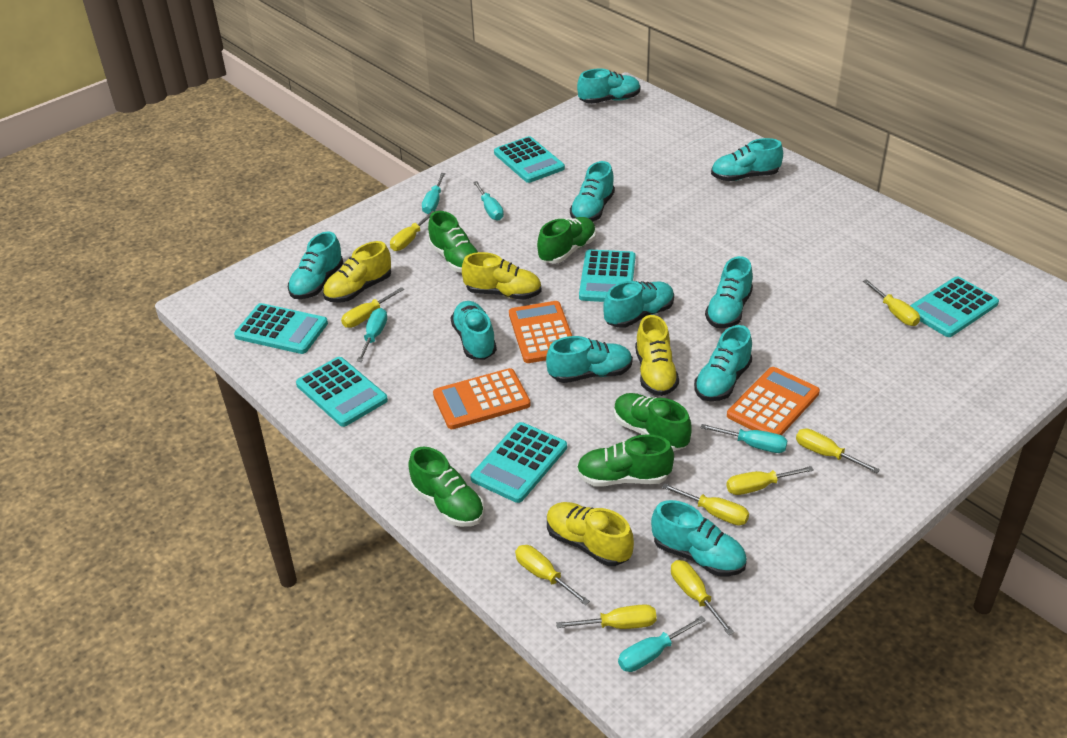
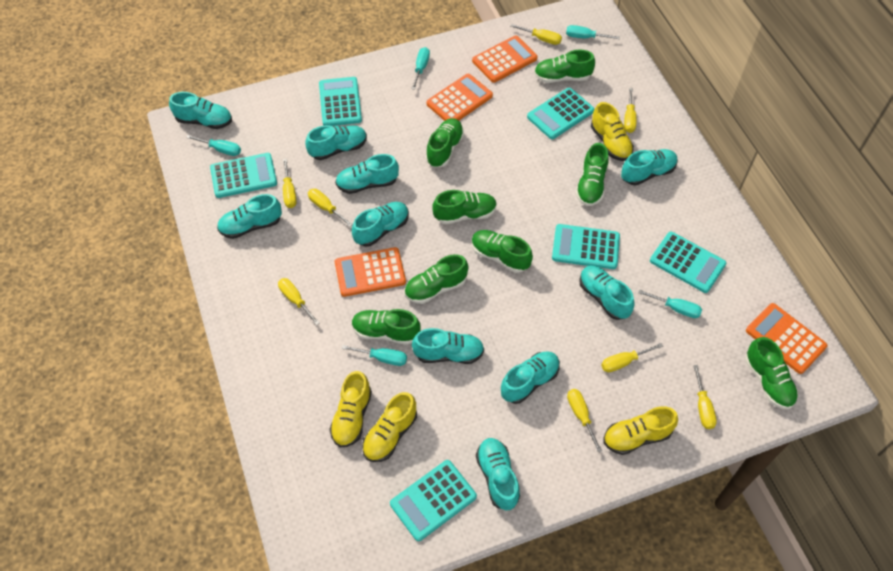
green shoe: [408,447,485,527] [428,211,478,273] [537,217,596,264] [577,434,674,487] [614,393,692,451] = 5 -> [352,309,421,345] [404,254,468,304] [426,118,464,167] [432,190,497,224] [472,230,533,273] [534,50,595,83] [576,143,609,206] [745,337,798,409] = 8
orange calculator: [433,368,531,429] [509,301,572,363] [727,367,820,435] = 3 -> [335,247,406,297] [426,74,493,121] [472,36,538,83] [746,303,827,374] = 4
yellow screwdriver: [341,287,404,328] [390,211,435,251] [515,545,590,605] [556,604,657,629] [662,483,749,526] [671,560,734,635] [726,466,814,495] [796,429,880,473] [863,279,920,326] = 9 -> [278,278,320,325] [283,159,297,208] [308,189,353,227] [510,24,562,45] [567,389,602,452] [601,343,663,372] [624,88,636,133] [693,365,717,429] = 8

